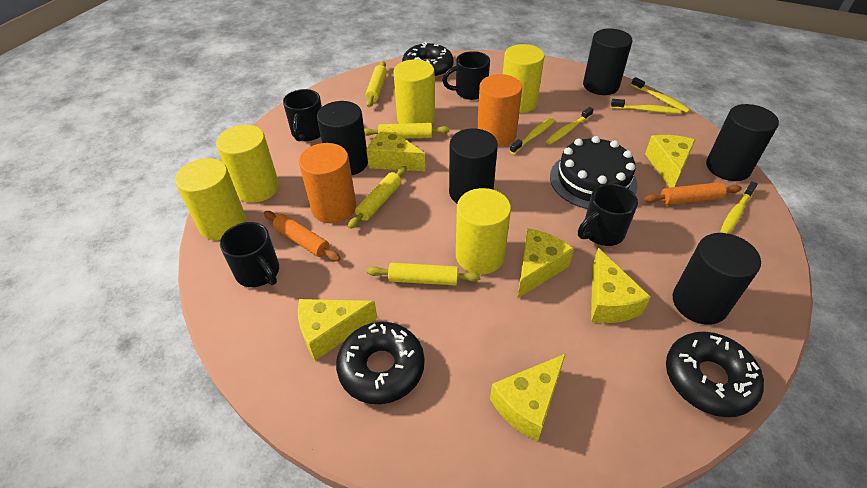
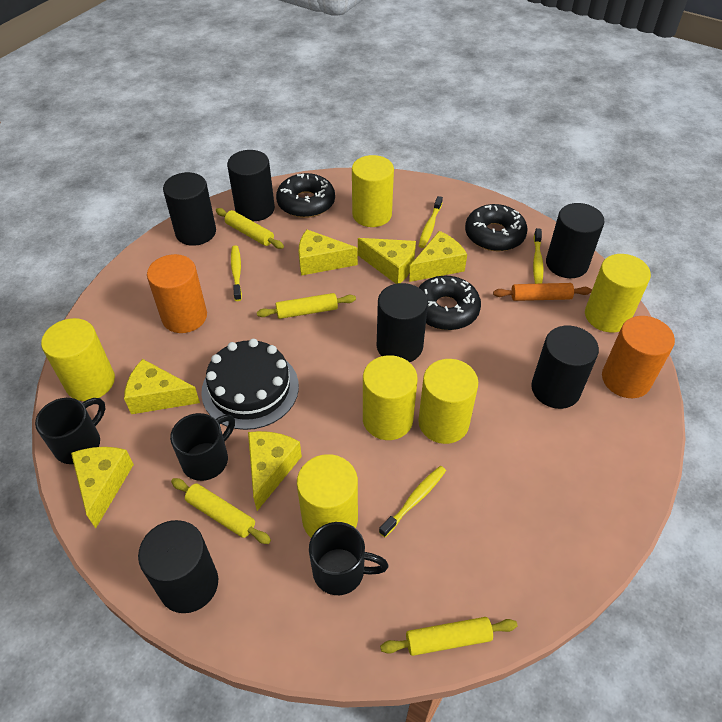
black cylinder: [317,101,368,175] [449,128,498,203] [583,29,632,95] [673,233,761,325] [706,104,779,181] = 5 -> [138,520,218,613] [163,172,216,246] [227,150,275,221] [377,283,428,362] [531,326,599,409] [546,203,605,278] = 6
black mug: [220,222,279,287] [283,89,322,142] [442,51,490,100] [578,184,638,246] = 4 -> [35,398,105,464] [170,413,235,481] [309,522,389,595] = 3
orange rolling pin: [264,211,341,261] [644,182,742,205] = 2 -> [493,283,592,301] = 1
yellow cylinder: [175,158,246,240] [216,125,279,203] [394,59,435,124] [456,188,511,274] [503,44,544,113] = 5 -> [41,318,115,401] [297,454,358,538] [352,155,394,227] [363,355,418,440] [418,359,478,444] [585,254,651,333] = 6
yellow toothbrush: [510,118,555,154] [546,107,594,144] [611,99,681,114] [631,77,690,113] [720,181,758,234] = 5 -> [231,245,242,301] [379,466,446,537] [419,196,443,248] [533,228,544,284] = 4

